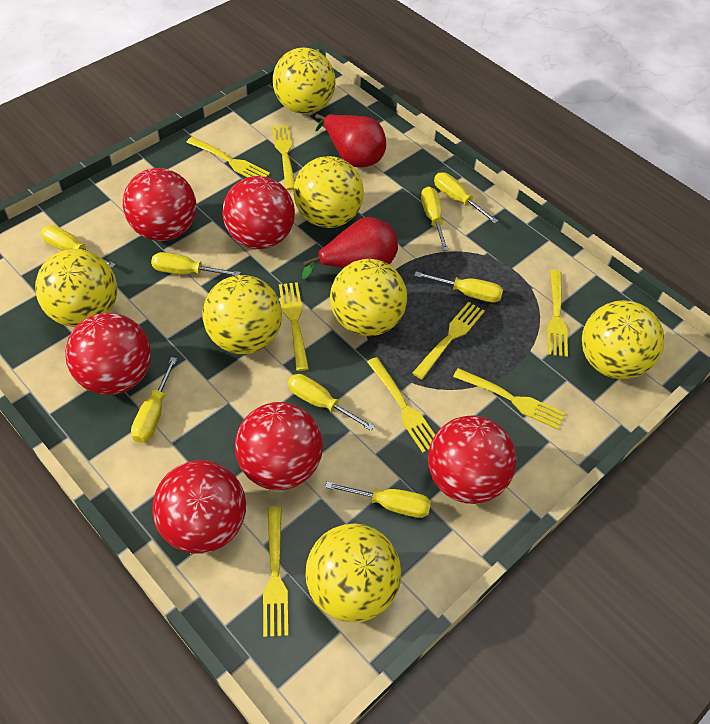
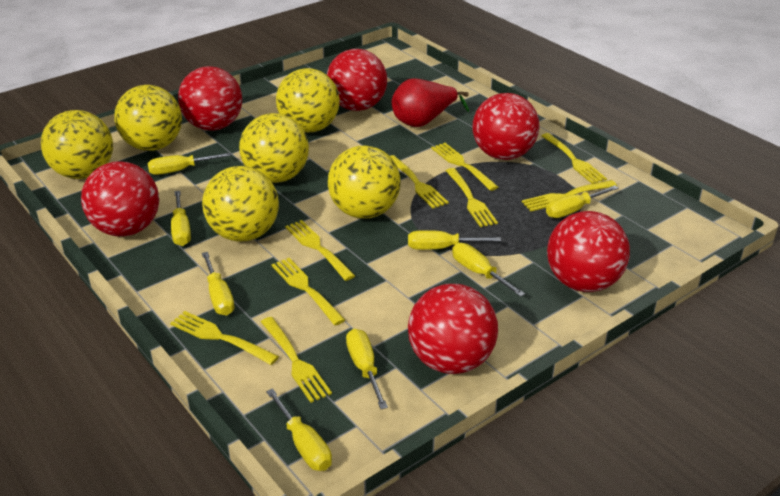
red pear: [302,217,398,280] [315,114,386,168] = 2 -> [392,78,469,127] = 1
yellow ball: [35,249,117,327] [203,275,282,354] [273,47,335,114] [293,156,364,228] [305,523,401,623] [330,259,407,336] [582,300,665,379] = 7 -> [41,110,113,179] [114,85,182,151] [202,166,279,241] [239,113,309,183] [276,68,340,133] [328,146,401,219] = 6
yellow fork: [186,137,270,178] [263,507,288,637] [272,125,295,190] [279,282,309,371] [367,357,435,453] [413,302,485,379] [453,368,565,430] [547,270,568,357] = 8 -> [170,311,279,365] [261,317,332,403] [271,258,345,325] [285,220,355,281] [390,155,449,208] [431,143,498,191] [446,168,498,227] [522,180,617,211] [541,133,607,184] = 9

